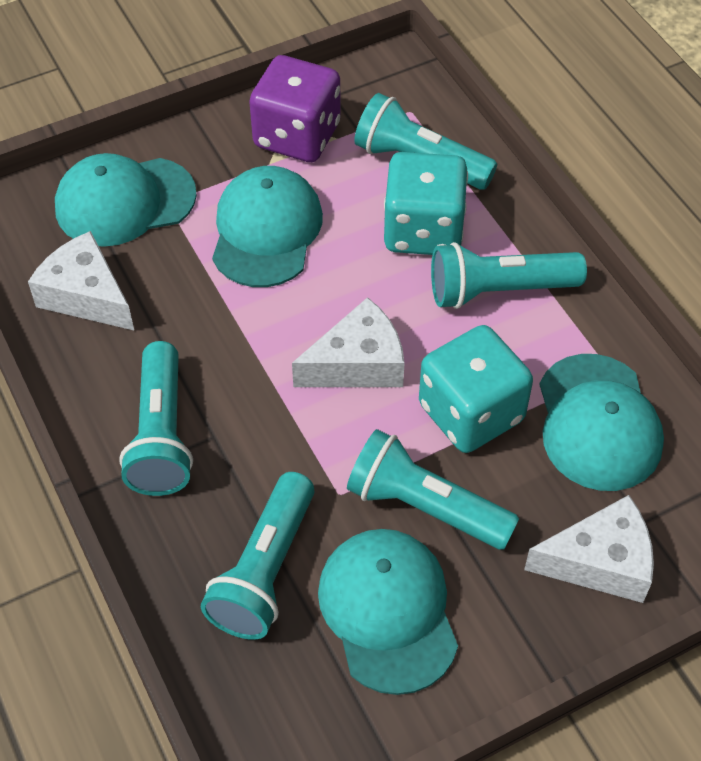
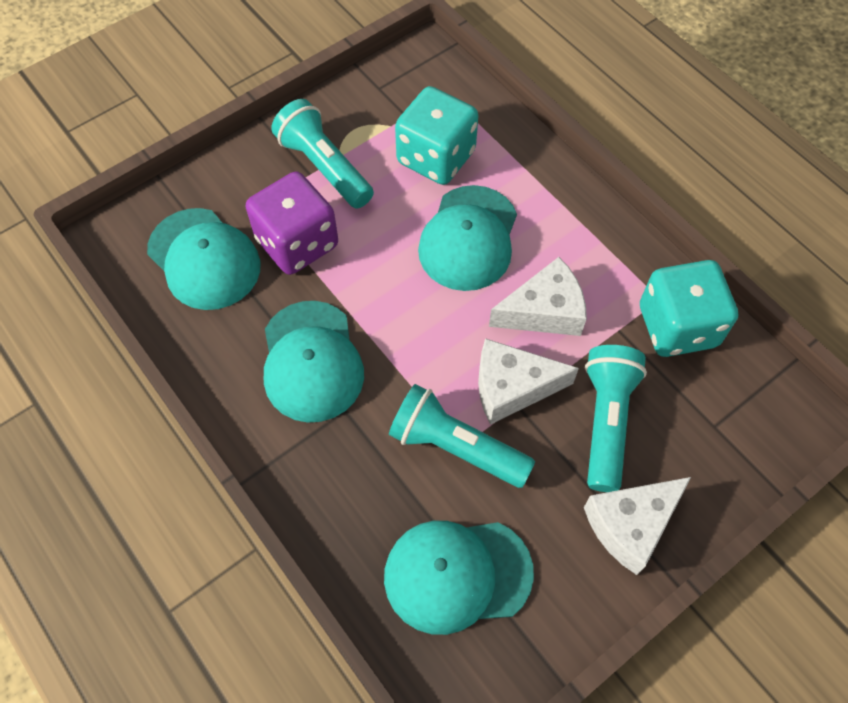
turquoise flashlight: [119,341,193,496] [201,472,315,640] [347,429,519,550] [354,93,497,190] [431,242,587,309] = 5 -> [271,99,374,208] [389,384,535,488] [585,345,647,492] = 3

